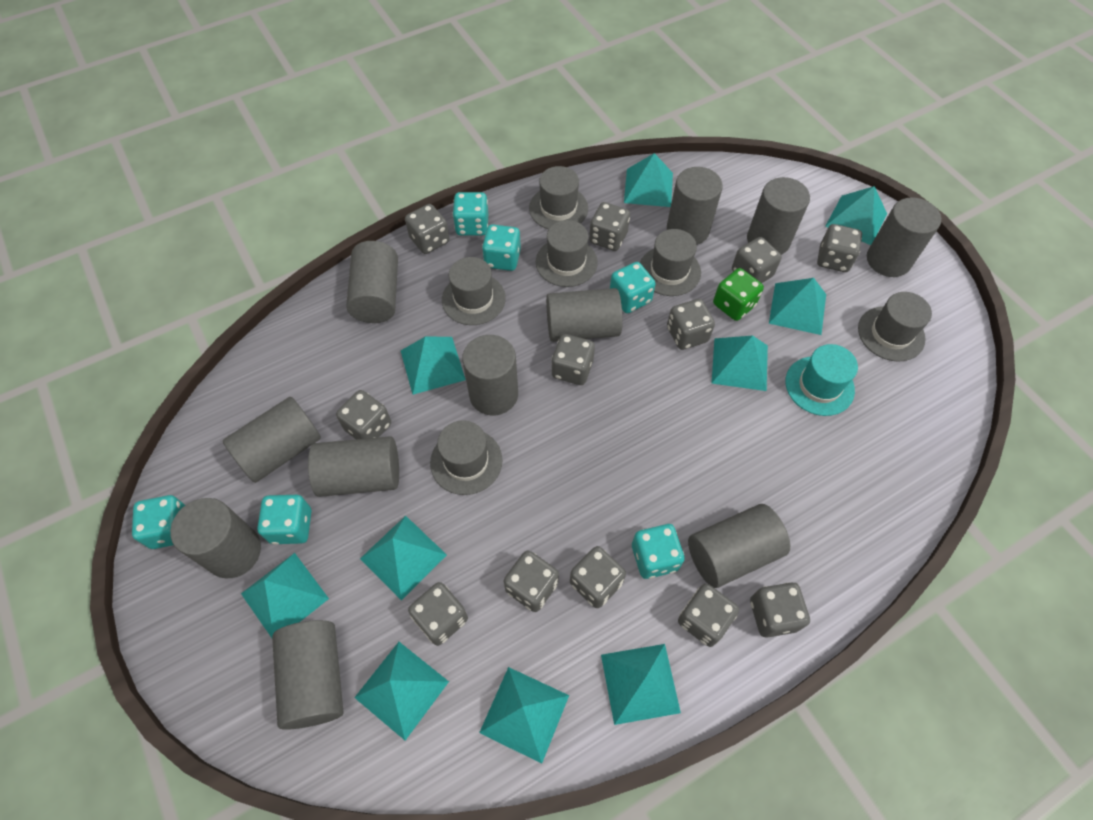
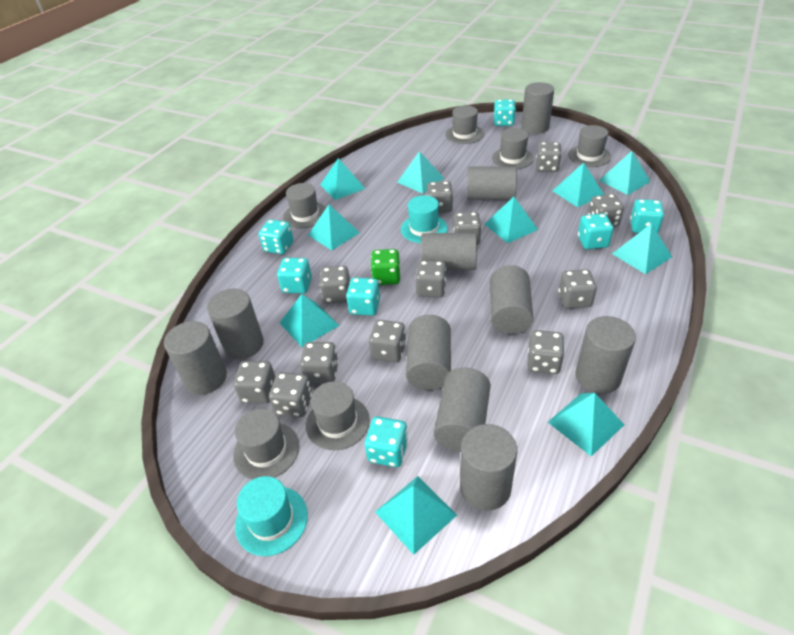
grey cylinder: [170,498,261,578] [223,397,321,483] [272,620,344,730] [308,436,399,497] [346,241,398,323] [462,335,518,415] [546,288,623,342] [667,167,723,245] [688,504,790,588] [747,177,810,255] [867,197,941,277] = 11 -> [164,321,227,395] [207,288,264,359] [406,315,451,390] [421,233,477,270] [434,368,491,452] [460,424,517,511] [467,166,517,200] [490,265,534,334] [522,82,554,134] [576,316,636,394] = 10
turquoise dice: [132,495,185,549] [257,495,311,545] [453,192,488,235] [482,224,521,271] [610,262,656,313] [632,524,685,579] = 6 -> [259,220,293,254] [277,258,312,294] [346,277,380,316] [365,417,408,467] [494,99,516,126] [578,213,613,249] [630,199,664,233] = 7
turquoise hat: [785,344,858,416] = 1 -> [235,476,308,556] [401,195,448,243] = 2

